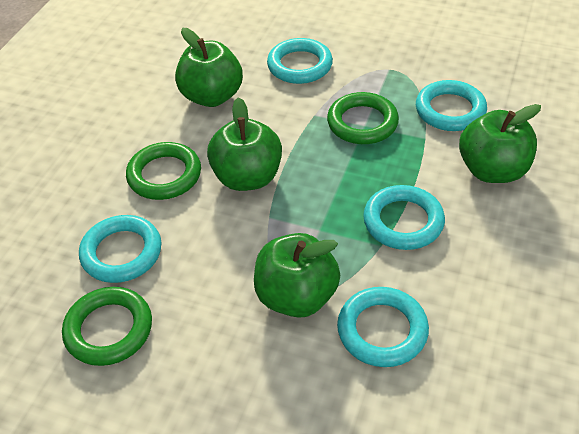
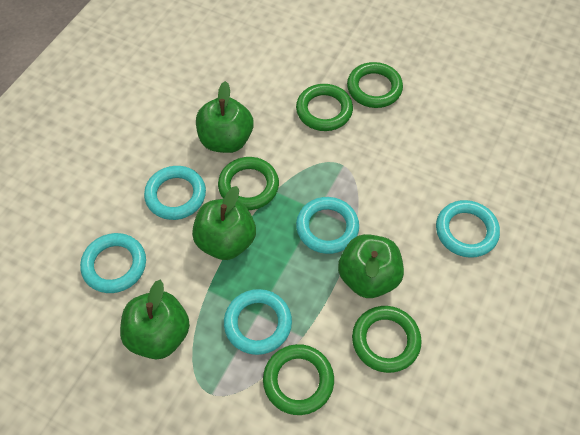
green ring: [62,287,152,366] [126,142,201,200] [327,92,399,144] = 3 -> [218,157,279,210] [263,344,334,415] [296,84,353,131] [347,62,403,108] [352,306,422,373] = 5

